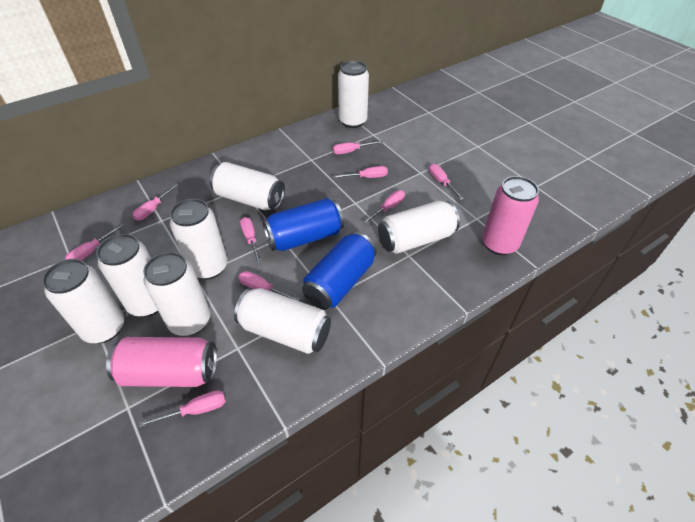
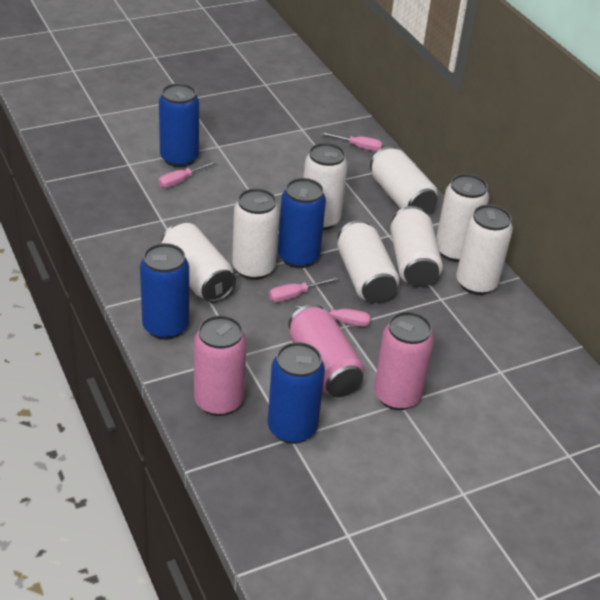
blue can: [263,198,344,251] [302,232,377,310] = 2 -> [140,243,189,340] [159,83,199,167] [268,342,325,444] [278,178,326,268] = 4
pink can: [106,337,217,387] [482,176,539,255] = 2 -> [194,315,247,416] [288,304,364,397] [374,312,434,410] = 3
pink screwdriver: [65,223,125,260] [132,183,179,221] [139,390,226,428] [238,271,300,301] [240,217,261,264] [333,140,383,154] [333,166,388,178] [363,190,405,224] [429,164,464,200] = 9 -> [158,161,216,188] [269,277,338,302] [294,305,370,327] [321,132,383,151] = 4

